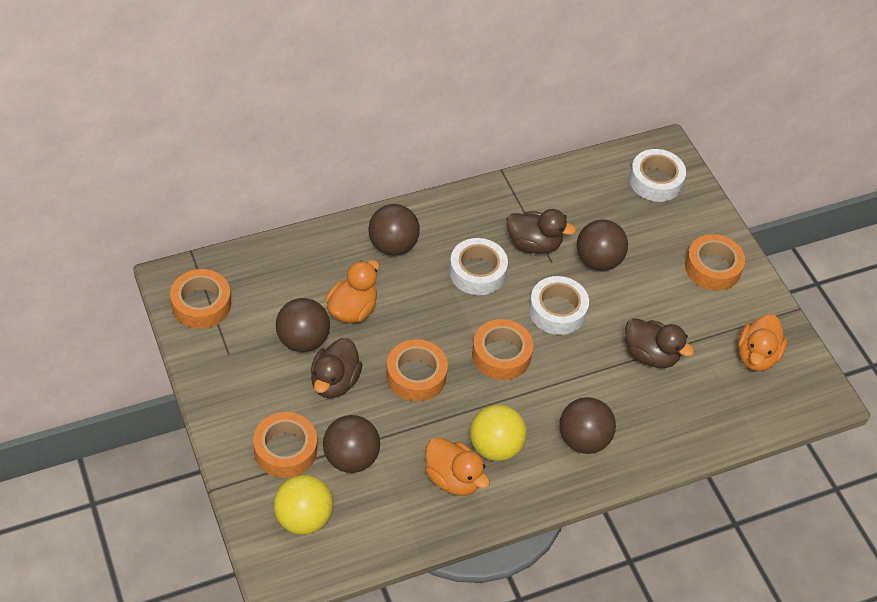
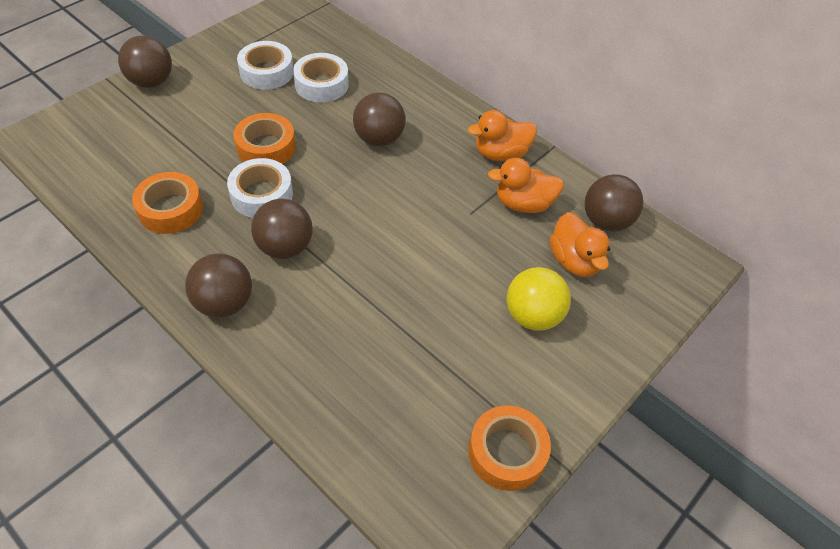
brown duck: [311,338,363,398] [506,209,576,254] [625,318,694,368] = 3 -> none = 0
orange tape: [170,269,231,329] [253,412,317,478] [386,339,448,401] [472,319,533,380] [685,234,745,291] = 5 -> [132,172,203,234] [234,113,296,164] [468,405,551,491] = 3
yellow ball: [274,475,333,535] [470,404,527,461] = 2 -> [507,267,571,331] = 1

